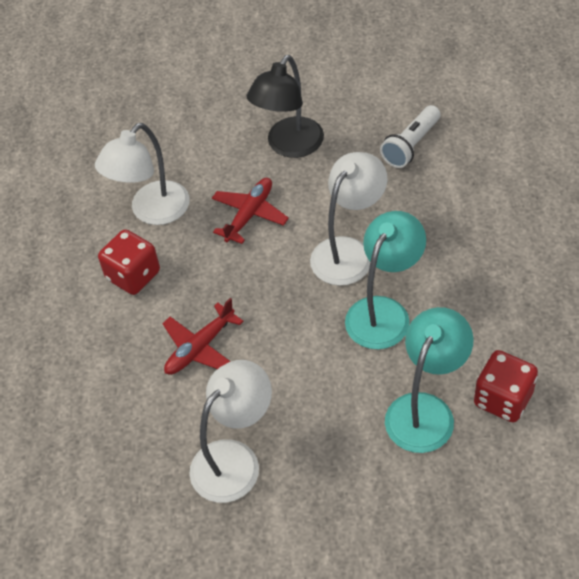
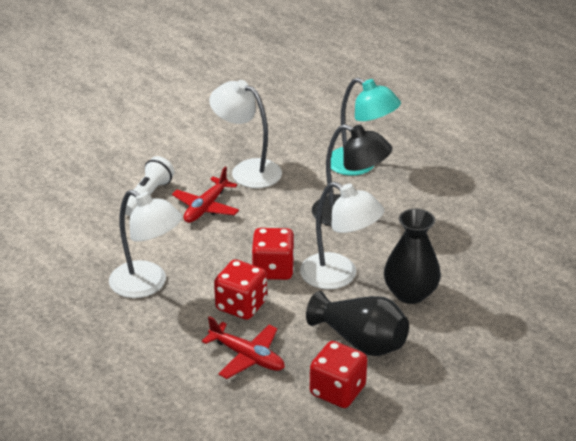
black vase: none = 0 -> [306,291,409,356] [384,209,441,304] = 2
red dice: [98,229,160,295] [474,350,538,422] = 2 -> [214,260,267,320] [251,228,295,280] [310,341,368,408] = 3
turquoise lamp: [345,211,426,349] [385,307,474,453] = 2 -> [331,78,401,176] = 1

